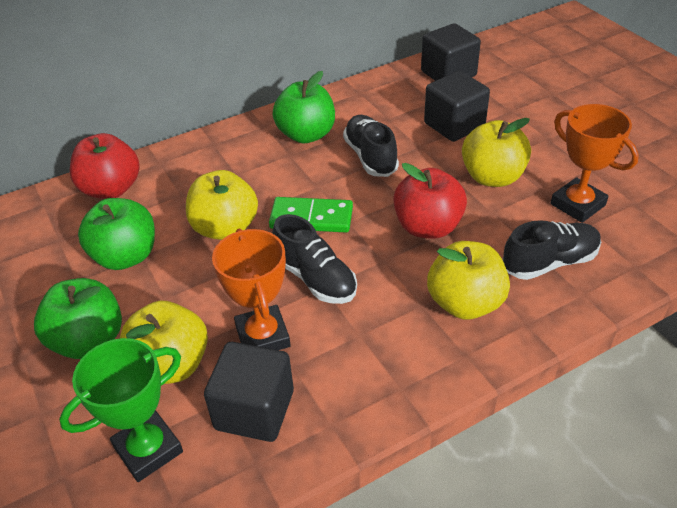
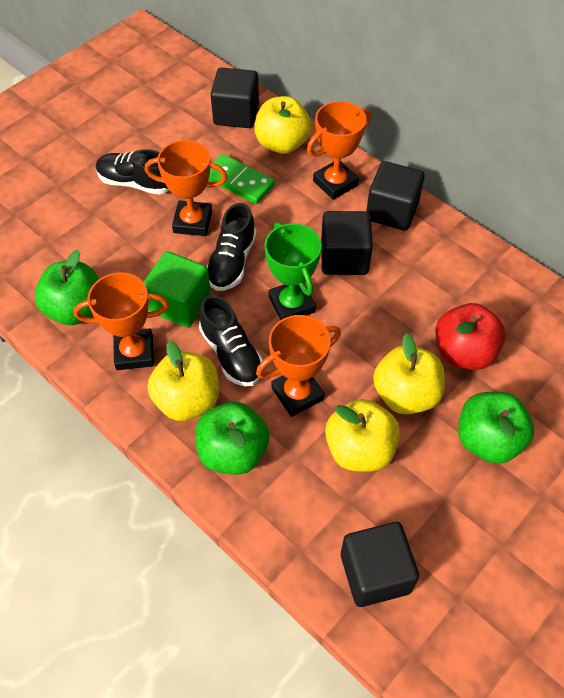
black cube: [204,342,294,442] [421,23,481,81] [424,71,490,142] = 3 -> [211,68,259,128] [321,211,373,275] [341,522,419,607] [366,161,425,231] = 4
green cube: none = 0 -> [144,251,211,327] = 1
orange trophy: [212,228,291,350] [551,104,639,223] = 2 -> [73,272,169,370] [145,140,227,236] [256,315,341,417] [307,101,371,200] = 4
red apple: [70,133,140,199] [393,163,467,239] = 2 -> [435,303,506,370] = 1

